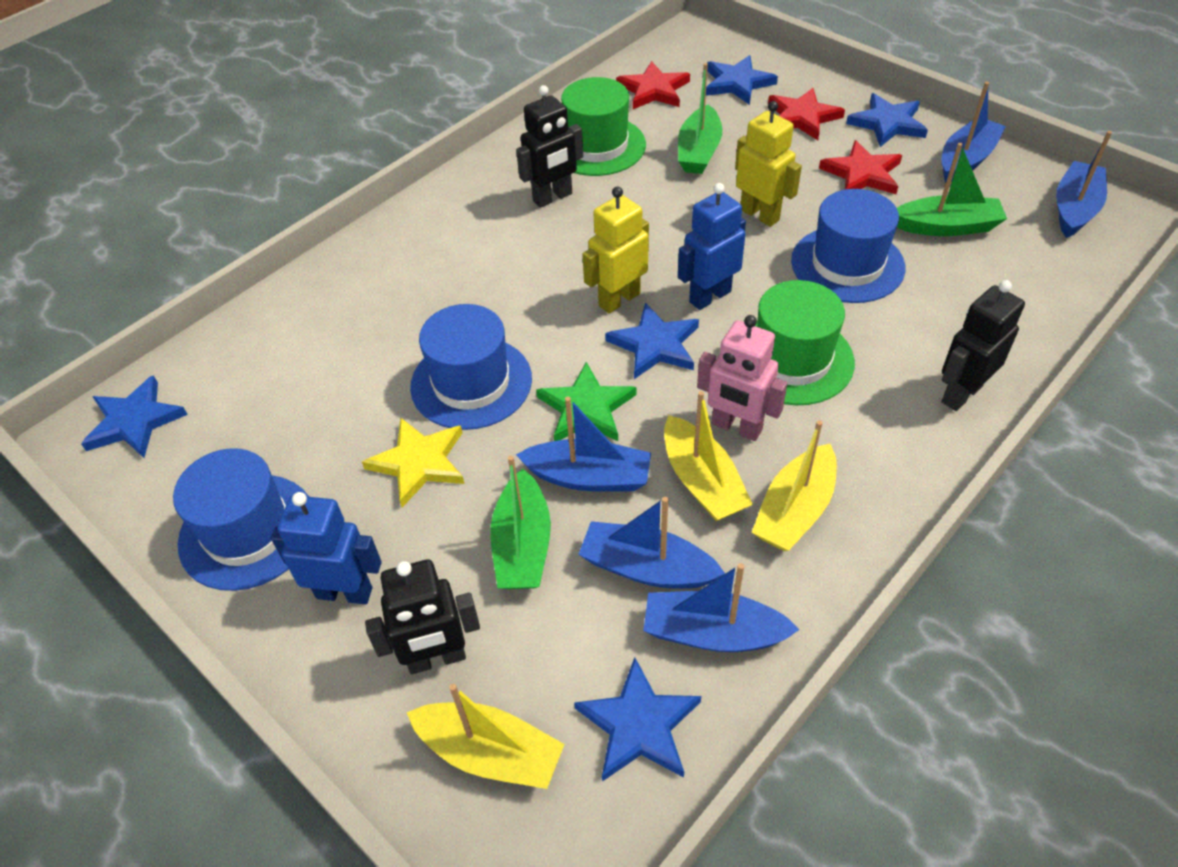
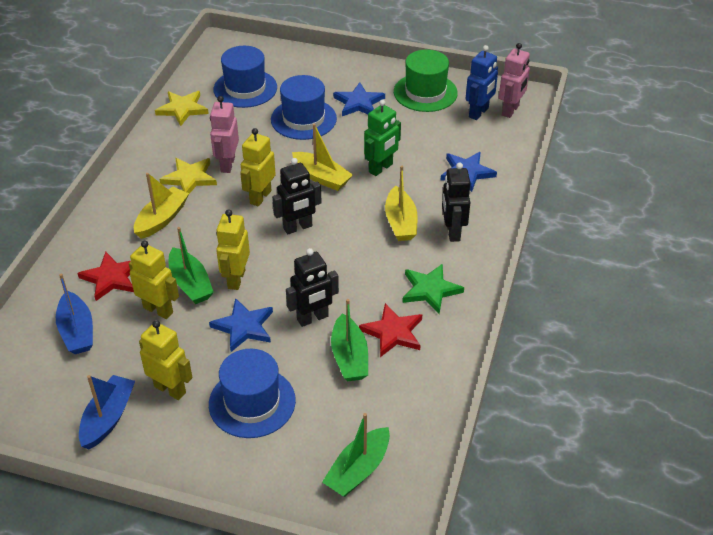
blue boat: [516,397,651,492] [578,497,725,589] [643,563,800,652] [942,82,1006,183] [1056,131,1112,238] = 5 -> [56,273,93,354] [79,375,135,449] = 2
blue robot: [271,492,382,605] [678,183,746,310] = 2 -> [466,45,498,120] = 1
blue star: [81,375,188,458] [574,657,701,781] [605,303,699,379] [706,55,778,105] [846,93,928,147] = 5 -> [209,298,273,352] [333,82,385,116] [441,152,497,192] = 3
green hat: [561,77,646,176] [755,280,855,405] = 2 -> [394,49,458,112] = 1
green robot: none = 0 -> [364,99,401,176] = 1
pink robot: [697,315,788,441] = 1 -> [210,96,239,173] [499,43,530,118] = 2
red star: [616,61,690,109] [768,88,845,140] [819,140,902,194] = 3 -> [78,252,134,301] [359,303,422,357] = 2
yellow robot: [582,186,649,314] [735,101,802,227] = 2 -> [129,240,179,319] [139,320,192,400] [216,209,250,290] [240,128,276,207] = 4
yellow star: [362,417,465,507] = 1 -> [155,91,209,126] [159,158,217,194] = 2

